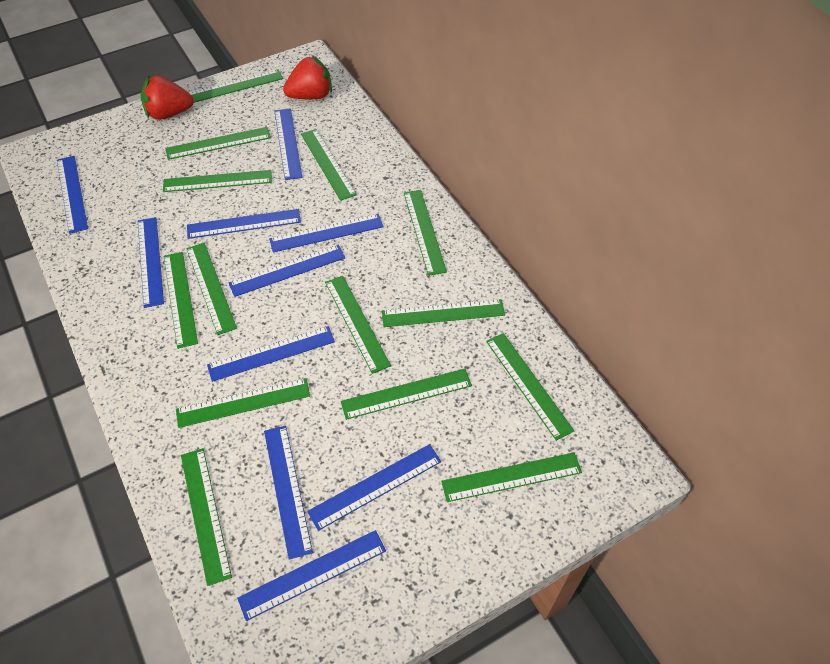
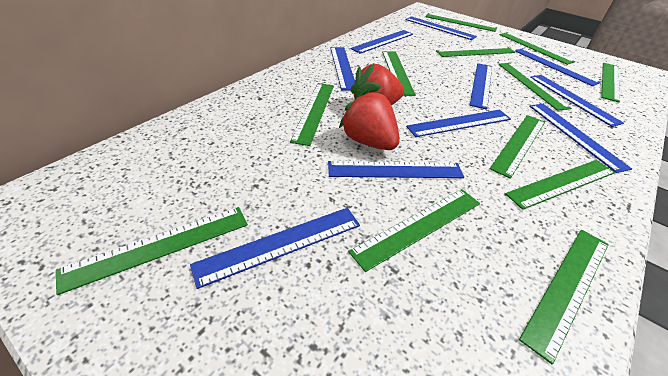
green ruler: [163,170,272,192] [164,252,198,349] [165,127,271,160] [176,378,310,428] [181,448,232,586] [186,243,237,335] [189,69,283,103] [301,129,357,201] [325,276,391,374] [341,368,472,420] [382,299,505,327] [404,190,447,276] [441,452,582,502] [486,333,574,441] = 14 -> [56,207,248,295] [290,83,334,146] [348,189,480,272] [382,51,416,96] [425,13,497,32] [436,47,515,57] [489,115,545,179] [498,63,571,111] [500,32,575,65] [505,160,615,210] [519,230,609,364] [601,63,620,103] = 12

